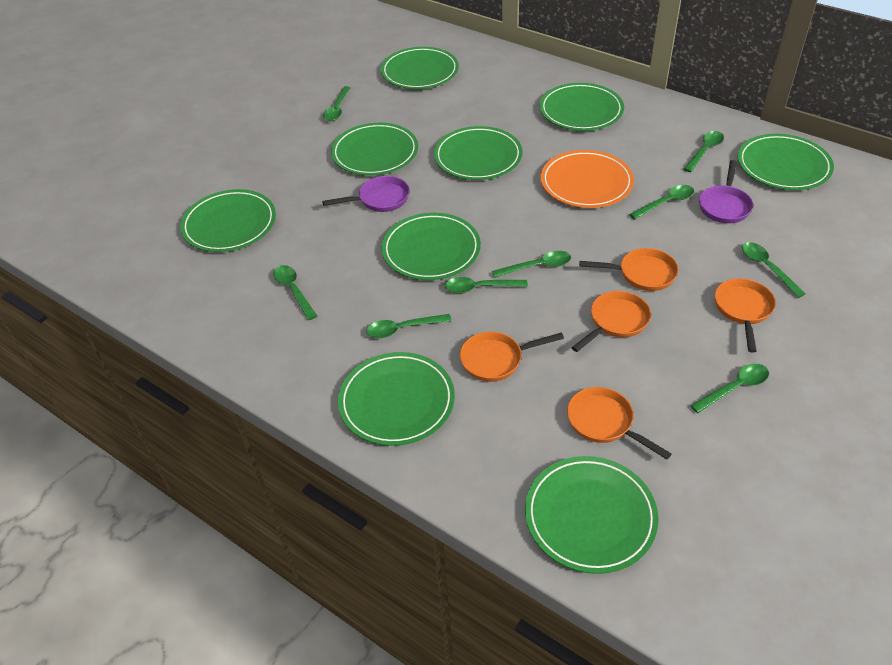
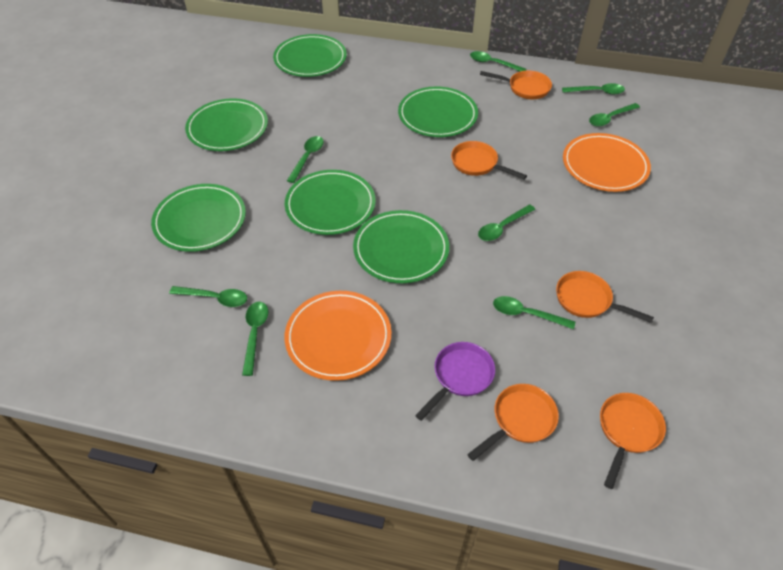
green plate: [180,189,276,252] [331,123,418,176] [338,352,455,446] [381,47,459,89] [382,213,481,280] [434,126,523,180] [525,456,659,574] [539,83,624,131] [738,134,834,190] = 9 -> [151,184,246,252] [185,98,268,151] [273,34,347,77] [285,170,376,235] [353,210,449,283] [398,87,478,137] = 6
green spoon: [273,265,317,320] [323,86,350,121] [366,314,452,338] [445,277,528,293] [492,251,571,278] [629,185,694,219] [684,131,724,172] [690,364,769,413] [742,242,806,298] = 9 -> [169,286,247,307] [242,302,268,376] [287,136,324,183] [470,51,526,71] [478,205,535,241] [493,296,575,329] [562,83,625,94] [589,103,640,126] = 8
orange plate: [541,150,634,208] = 1 -> [284,291,392,381] [563,133,651,192] = 2
purple pan: [322,176,410,212] [699,160,753,223] = 2 -> [415,342,495,421] = 1

